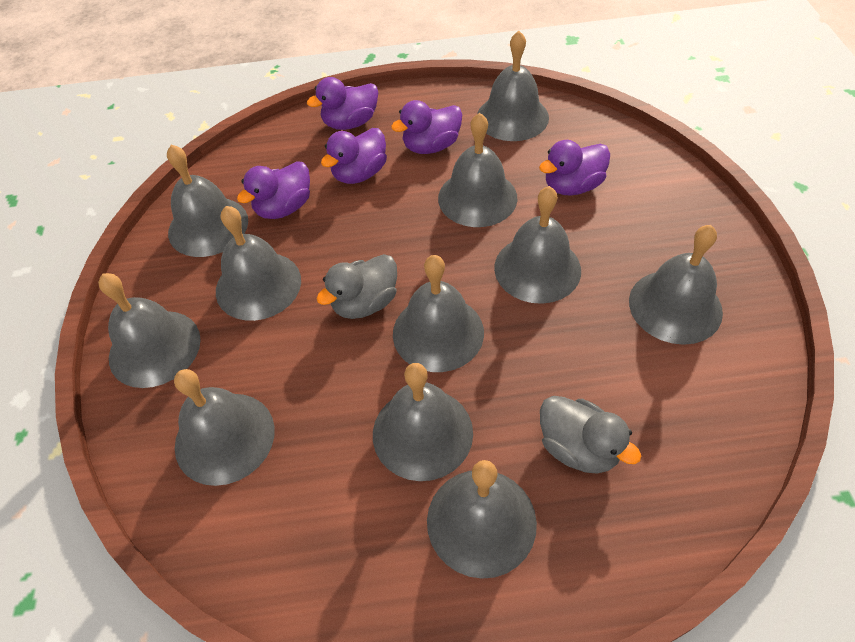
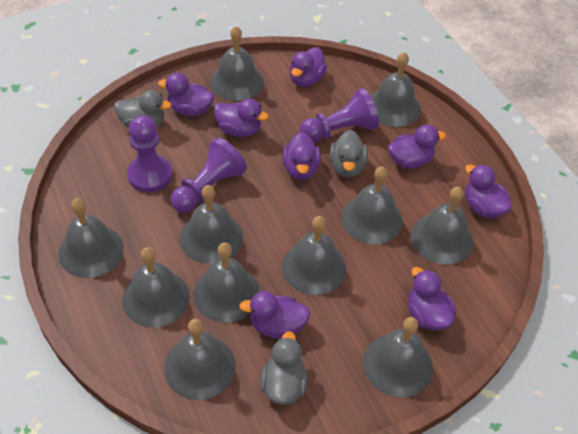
grey duck: [317,254,397,319] [540,396,641,474] = 2 -> [114,90,172,128] [260,331,308,405] [330,130,368,177] = 3
purple duck: [237,161,310,219] [307,77,378,130] [321,128,387,184] [391,100,462,154] [539,140,610,196] = 5 -> [158,73,214,116] [214,99,269,137] [239,291,310,339] [282,132,321,180] [290,47,327,87] [388,124,446,169] [408,267,456,330] [465,164,512,218] = 8
purple pawn: none = 0 -> [127,115,172,192] [170,138,247,213] [299,88,379,143] = 3

